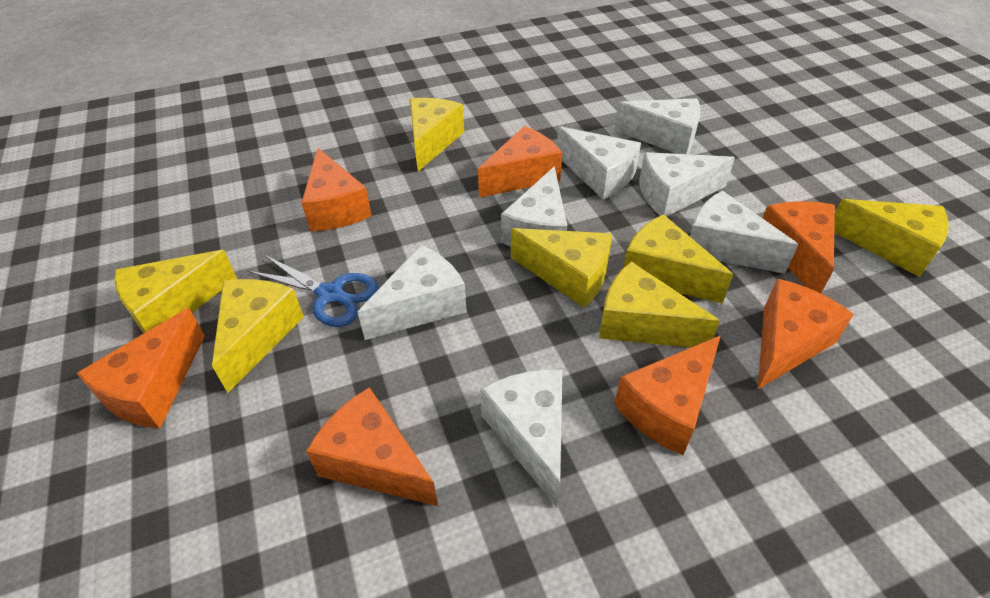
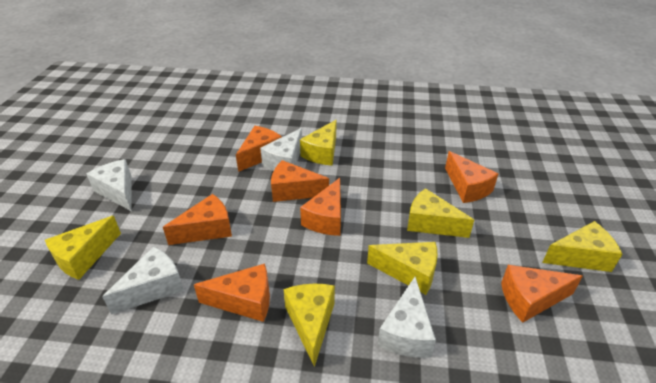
blue scissors: [248,255,379,327] = 1 -> none = 0
white cheese: [358,245,467,340] [480,370,562,508] [501,166,567,247] [557,126,641,199] [614,98,701,154] [639,152,735,217] [690,191,798,274] = 7 -> [87,159,132,211] [102,246,184,315] [260,128,302,171] [378,277,436,358] = 4
yellow cheese: [114,250,237,333] [212,279,304,393] [410,98,464,171] [511,228,612,308] [599,261,720,348] [623,214,733,304] [834,199,949,277] = 7 -> [45,216,121,280] [284,284,335,367] [300,120,337,166] [367,242,437,295] [407,188,474,238] [542,221,622,272] = 6

